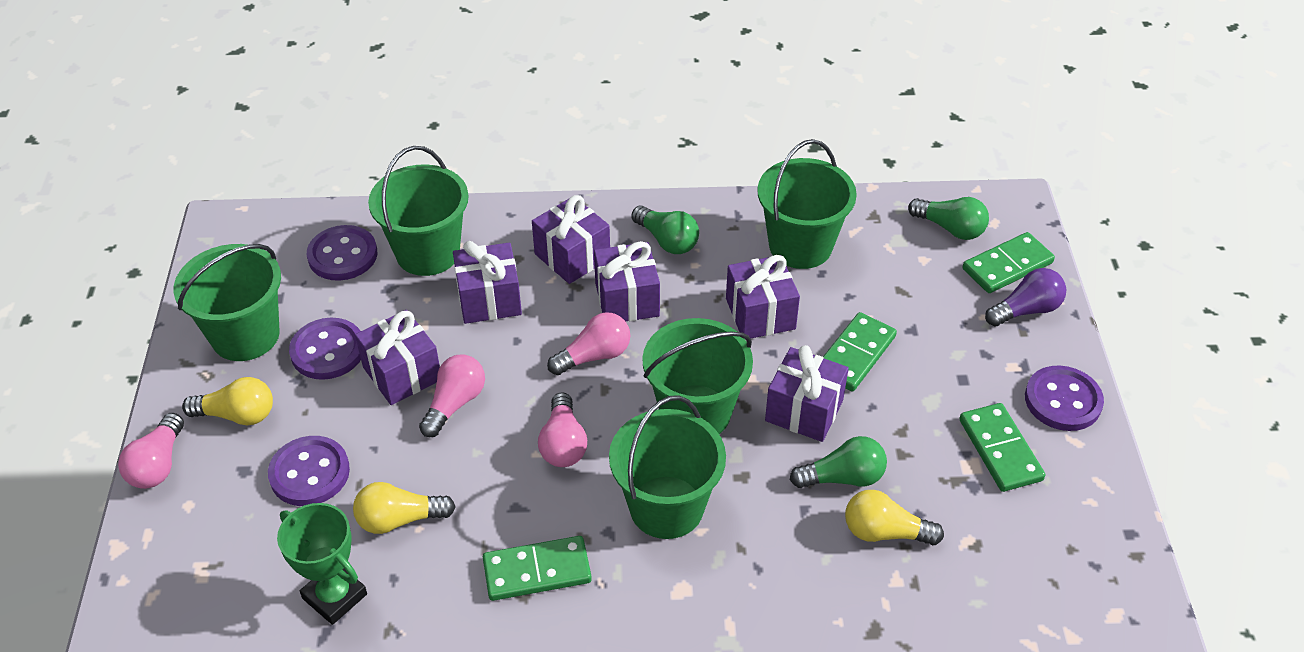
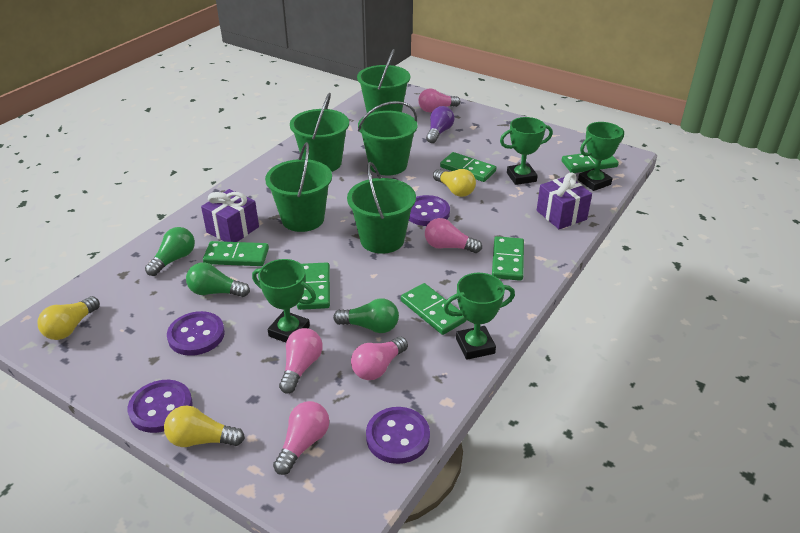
green domino: [483,536,592,601] [823,312,897,392] [959,403,1045,492] [963,232,1055,293] = 4 -> [203,241,269,266] [297,262,330,310] [401,283,467,335] [440,152,496,182] [492,236,524,281] [562,154,619,173] = 6
green trophy: [277,503,367,625] = 1 -> [252,259,316,342] [443,273,515,360] [500,117,553,185] [578,122,624,191] = 4
pink light bulb: [118,413,184,489] [419,354,485,437] [538,392,587,467] [547,312,630,375] = 4 -> [273,401,329,475] [279,328,323,394] [351,336,408,380] [418,89,460,112] [425,218,482,253] = 5
purple gift: [355,310,440,405] [453,241,522,324] [532,195,610,284] [594,241,660,321] [726,255,800,340] [765,345,849,442] = 6 -> [201,189,259,242] [537,172,592,229] = 2

